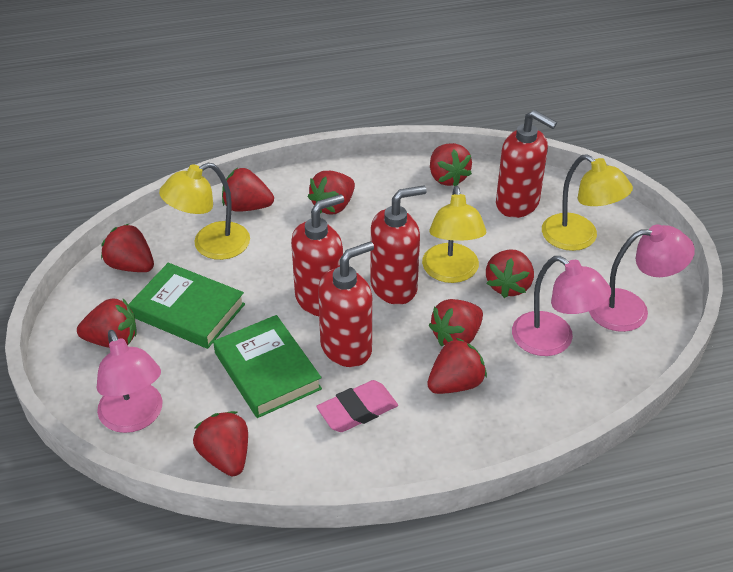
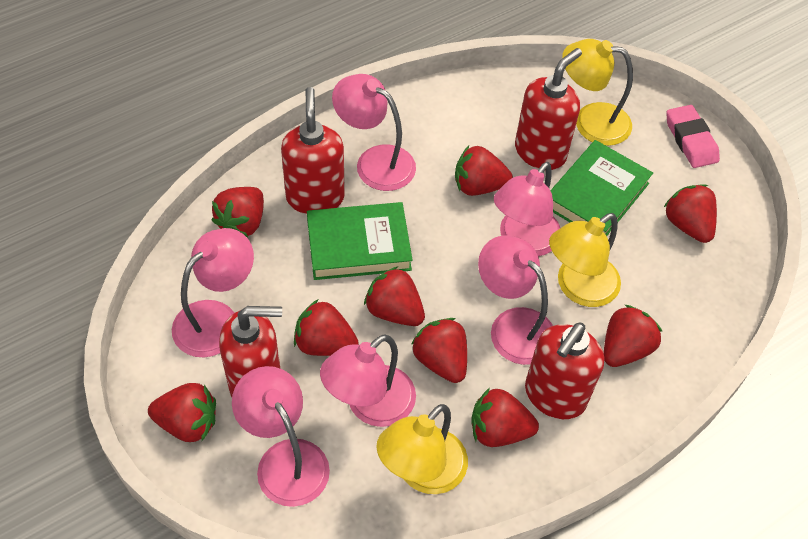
pink lamp: [97,330,163,433] [512,256,612,356] [589,224,695,332] = 3 -> [172,228,254,358] [232,366,330,507] [320,334,416,427] [332,74,416,191] [478,235,553,365] [494,162,560,256] = 6

